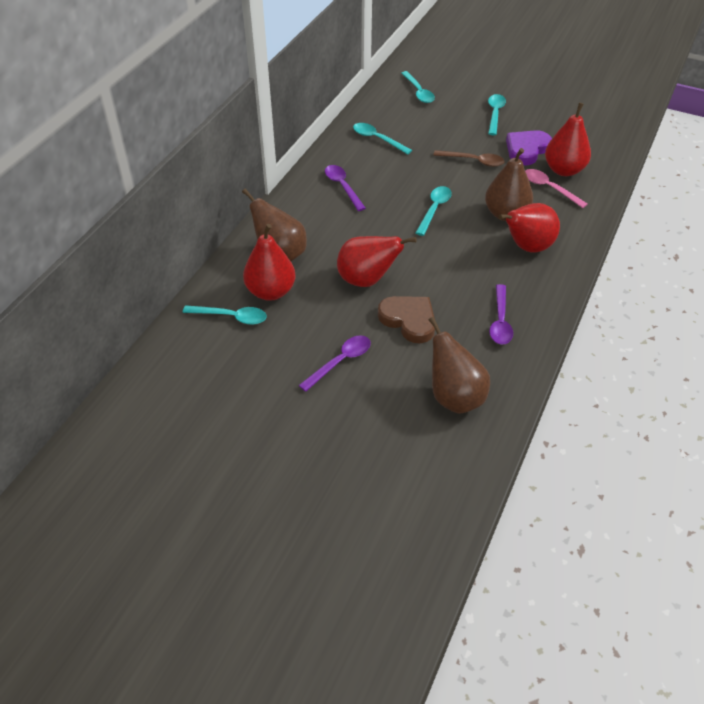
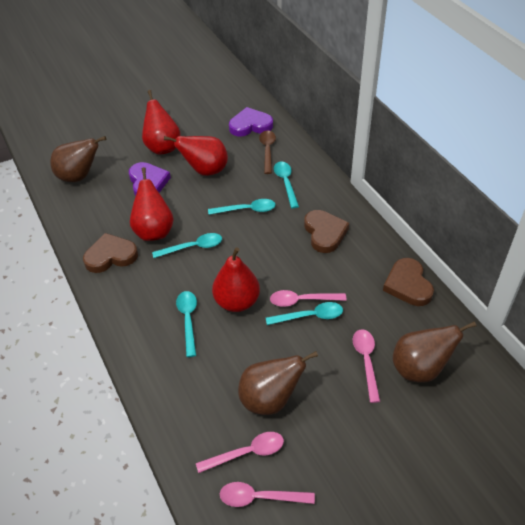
brown heart: [378,296,435,343] = 1 -> [83,233,138,273] [304,210,349,253] [383,258,434,306] = 3
pink spoon: [525,169,588,208] = 1 -> [196,432,284,473] [220,482,315,507] [270,290,346,307] [353,329,380,403] = 4
purple heart: [506,130,552,165] = 1 -> [129,162,171,196] [229,107,273,136] = 2
purple spoon: [299,335,371,392] [325,165,366,211] [489,284,513,345] = 3 -> none = 0

